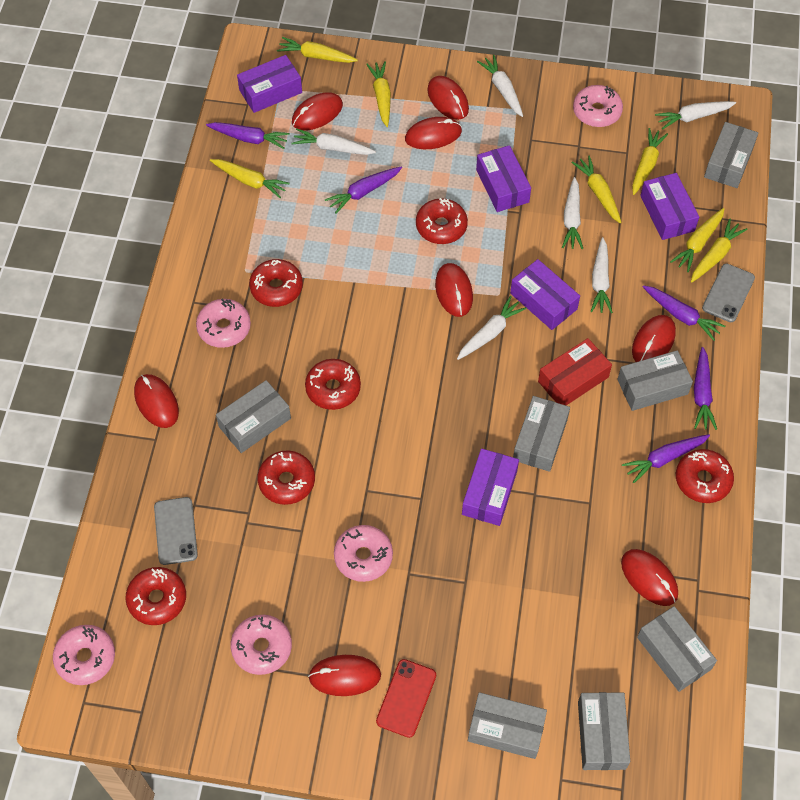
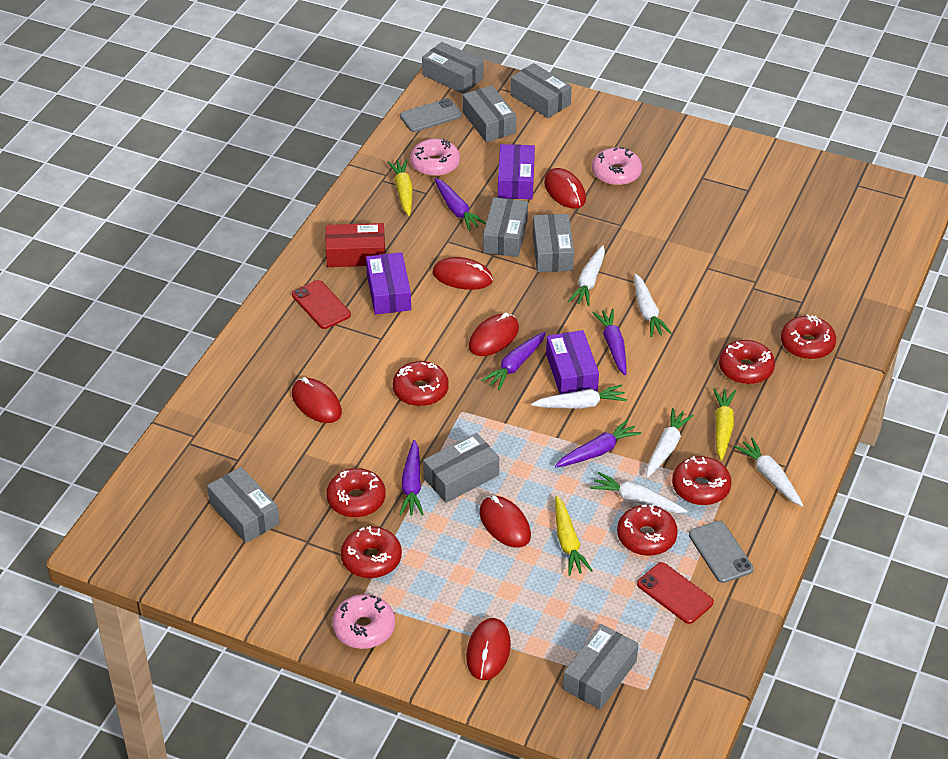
grey box: [216,380,291,453] [468,692,547,759] [513,396,570,472] [578,692,630,770] [617,350,693,411] [637,606,717,692] [704,122,758,188] = 7 -> [207,467,280,543] [422,42,483,94] [423,433,499,503] [462,85,516,142] [483,197,528,257] [510,63,572,118] [532,214,574,272] [563,624,638,710] = 8
pink donut: [53,625,115,685] [196,298,251,348] [231,615,292,675] [334,525,393,582] [573,85,623,127] = 5 -> [332,594,395,649] [410,138,460,177] [592,147,642,186] = 3
purple box: [237,55,302,113] [462,448,519,526] [476,145,531,212] [510,259,580,330] [640,173,699,240] = 5 -> [366,252,411,315] [498,144,535,199] [546,330,599,394] = 3
red donut: [125,567,186,625] [249,259,303,307] [257,450,315,505] [305,359,361,410] [416,198,468,244] [676,449,734,503] = 6 -> [326,468,386,518] [341,526,402,578] [393,361,449,406] [617,505,678,556] [672,456,731,505] [719,340,775,384] [781,314,836,359] = 7
red mouse: [134,374,179,428] [292,92,343,130] [308,655,381,696] [405,117,462,149] [427,76,469,120] [435,263,473,317] [621,549,678,606] [632,315,676,362] = 8 -> [292,377,342,423] [433,257,493,290] [466,618,511,680] [469,312,519,356] [479,496,531,548] [544,168,586,209] = 6
red phone: [376,659,436,738] = 1 -> [292,280,351,329] [637,562,714,624] = 2
yellow carrot: [210,159,290,198] [277,37,358,63] [366,61,391,127] [571,155,622,224] [632,128,668,195] [670,208,725,272] [691,219,748,283] = 7 -> [387,159,413,216] [555,496,593,576] [713,388,736,461] = 3

